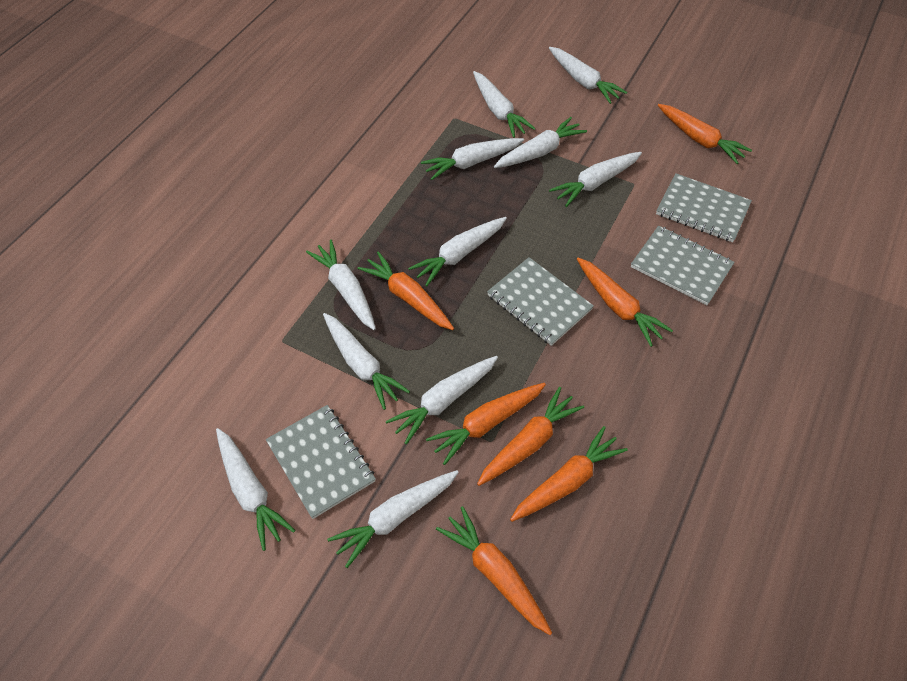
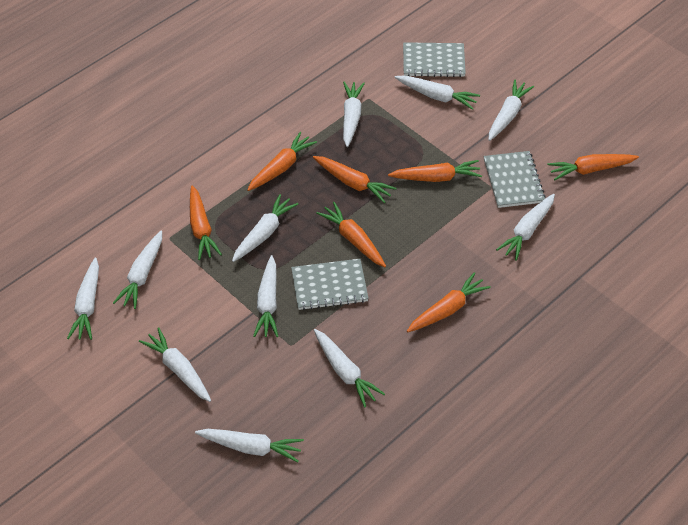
grey notebook: [266,405,376,519] [487,257,594,346] [631,225,734,305] [656,173,752,242] = 4 -> [291,259,369,310] [403,42,466,77] [484,151,546,208] = 3

